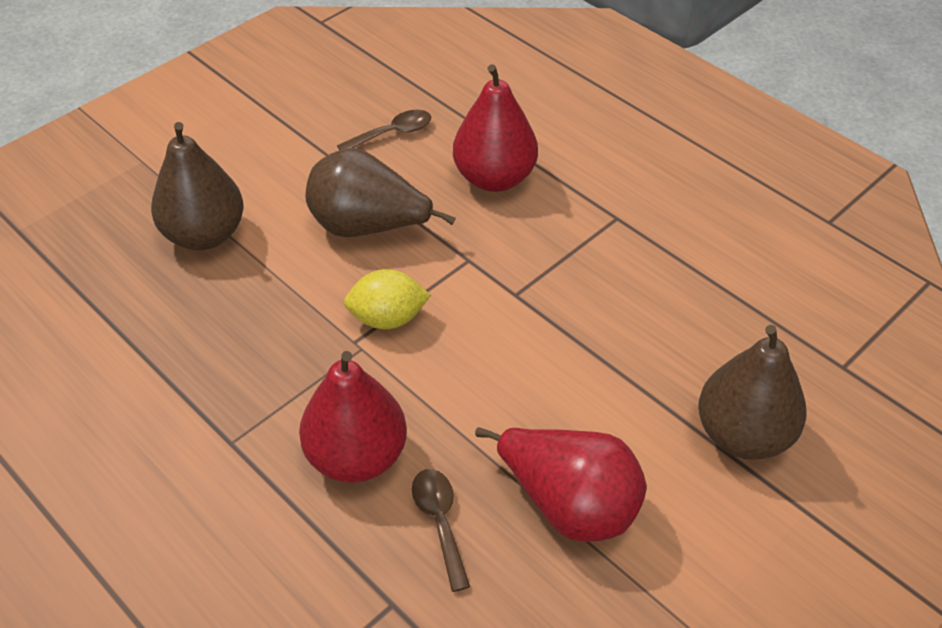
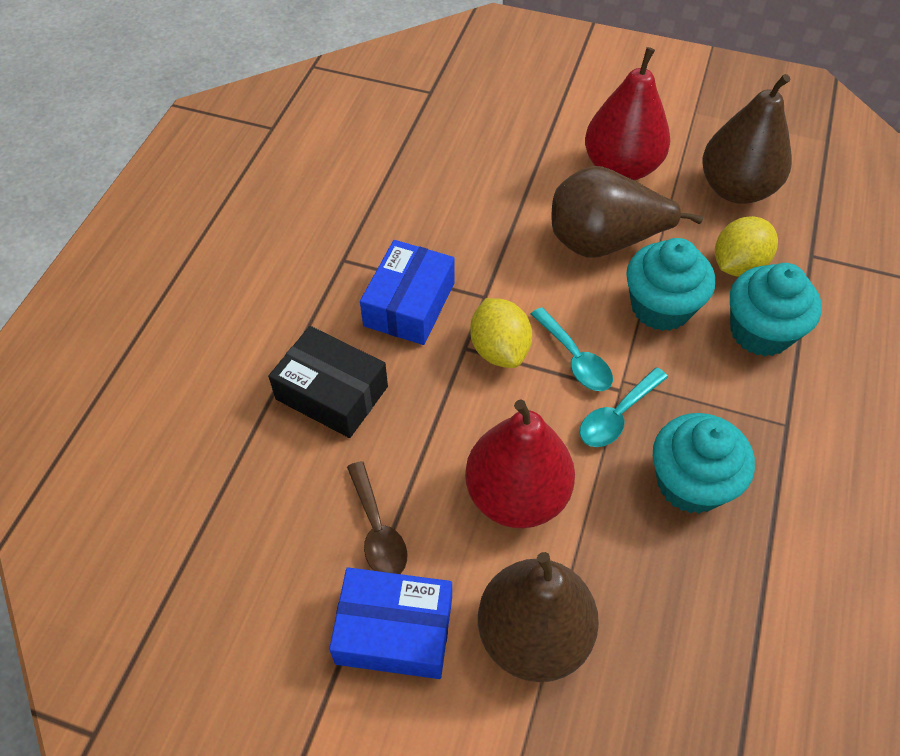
black box: none = 0 -> [268,326,388,438] = 1
blue box: none = 0 -> [329,567,452,679] [360,240,455,345] = 2
brown spoon: [337,110,431,150] [412,469,470,592] = 2 -> [347,461,407,574] = 1
red pear: [299,351,407,483] [453,64,538,192] [475,427,647,542] = 3 -> [465,399,575,528] [585,47,670,181] = 2
turquoise cupcake: none = 0 -> [626,238,715,331] [653,413,755,514] [730,263,822,356] = 3
turquoise spoon: none = 0 -> [531,307,613,391] [580,367,668,447] = 2
yellow lemon: [344,269,431,329] = 1 -> [470,298,532,368] [715,216,778,277] = 2

